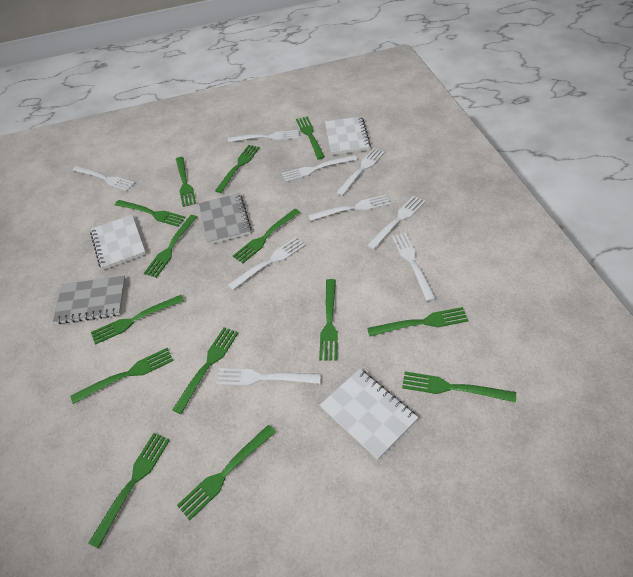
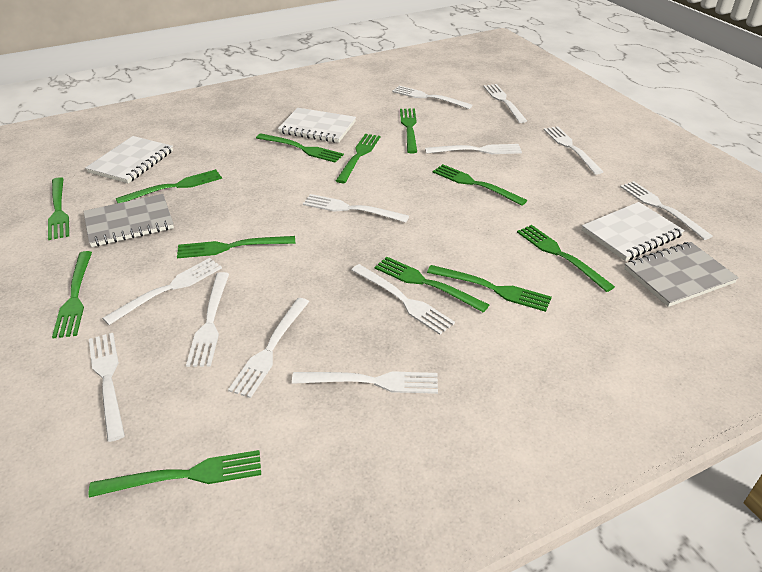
green fork: [71,348,173,404] [88,433,170,549] [91,295,184,345] [115,200,186,227] [144,215,197,278] [172,327,238,414] [176,157,196,207] [177,425,276,520] [215,145,260,193] [233,209,301,263] [296,116,325,159] [319,279,338,361] [367,307,469,336] [402,372,516,403] = 14 -> [48,177,69,240] [52,251,92,338] [89,450,261,497] [116,169,222,203] [177,236,295,258] [256,133,344,163] [336,134,380,183] [375,256,489,313] [400,109,417,153] [427,265,552,312] [433,164,527,206] [517,225,615,292] = 12
white fork: [72,166,135,191] [216,368,321,386] [228,130,300,142] [228,237,305,290] [282,155,357,182] [308,195,391,221] [336,148,385,196] [367,196,425,250] [392,233,436,301] = 9 -> [89,333,125,442] [102,258,222,325] [186,272,229,367] [228,298,309,398] [292,371,438,394] [303,194,409,223] [351,264,455,335] [392,86,472,109] [425,144,522,154] [483,84,527,123] [544,126,603,175] [620,181,712,240] = 12

